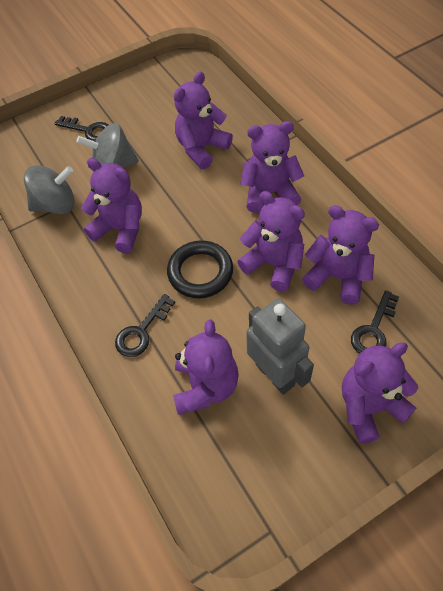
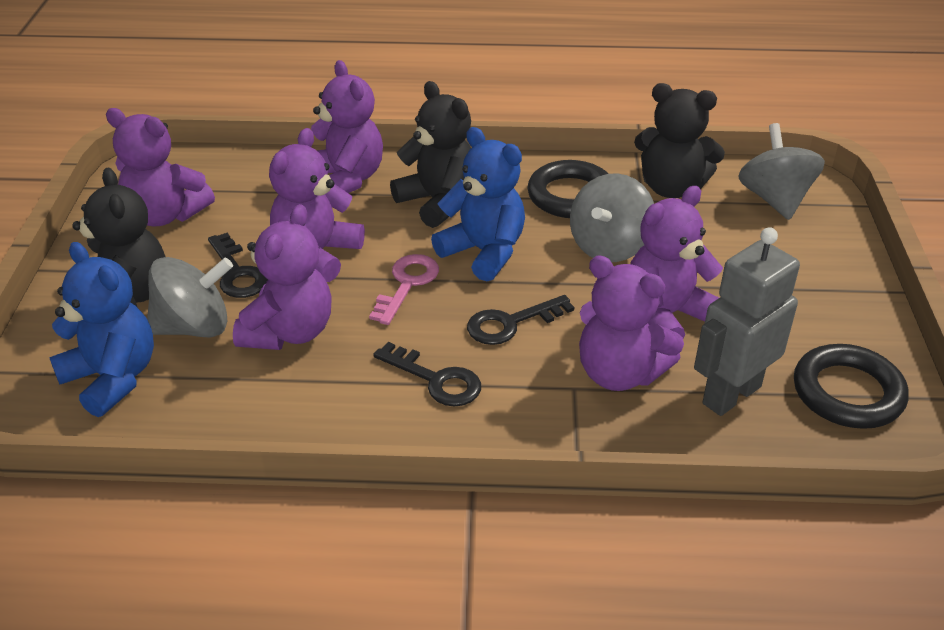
black ring: [167,240,233,298] = 1 -> [527,160,609,218] [794,344,908,429] = 2
black teddy bear: none = 0 -> [72,167,166,307] [390,81,471,228] [634,83,725,198] = 3
blue teddy bear: none = 0 -> [49,242,154,417] [431,127,525,281] = 2
grey spinning top: [24,165,75,214] [77,123,139,168] = 2 -> [147,257,233,338] [570,173,654,262] [739,123,825,220] = 3
pink key: none = 0 -> [369,254,439,325] = 1
purple teddy bear: [81,158,142,253] [173,319,239,415] [174,71,233,169] [237,191,305,292] [240,121,304,213] [302,205,379,305] [342,342,418,444] = 7 -> [106,108,215,226] [233,204,332,350] [269,128,365,282] [311,60,383,193] [579,255,684,391] [630,186,723,338] = 6

